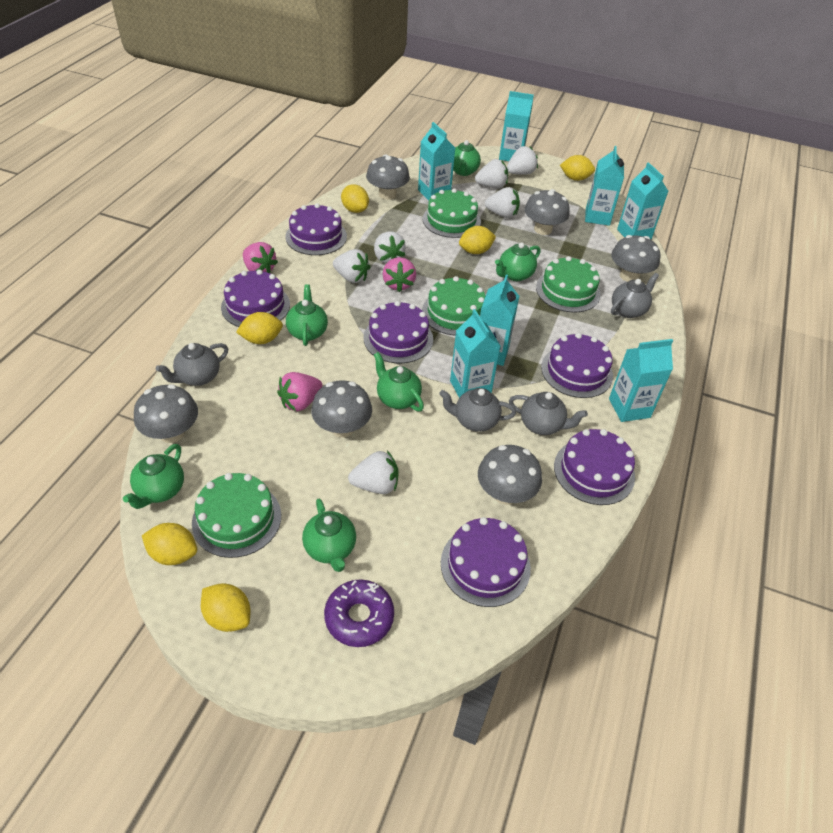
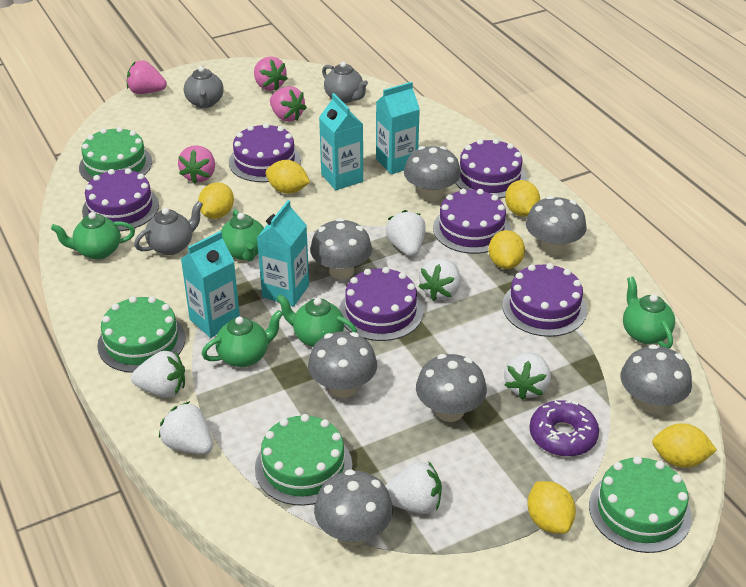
green teapot: [123,444,184,509] [286,284,328,346] [302,499,356,572] [374,352,424,412] [453,140,481,176] [495,242,540,281] = 6 -> [51,212,135,259] [201,310,283,367] [221,209,264,261] [276,294,357,347] [623,277,675,349] = 5
grey mushroom: [134,384,198,443] [311,380,372,438] [366,154,410,200] [478,445,542,505] [525,189,570,235] [611,235,660,282] = 6 -> [308,332,377,398] [310,218,372,279] [314,469,393,546] [404,146,461,201] [416,354,487,422] [526,196,587,255] [621,344,692,413] = 7
grey teapot: [156,343,229,386] [439,388,516,432] [509,392,588,435] [611,273,659,318] = 4 -> [134,201,203,255] [184,66,224,108] [322,61,368,103] = 3
pink strawberry: [243,242,278,273] [277,372,323,411] [383,257,416,292] = 3 -> [127,60,167,94] [178,145,215,184] [254,56,288,91] [270,86,307,122] = 4
turquoise carton: [418,122,455,200] [450,309,500,398] [480,275,519,366] [499,91,534,161] [585,146,624,226] [609,339,673,422] [617,162,668,239] = 7 -> [181,231,240,338] [257,200,309,306] [319,93,363,190] [376,82,420,174] = 4

